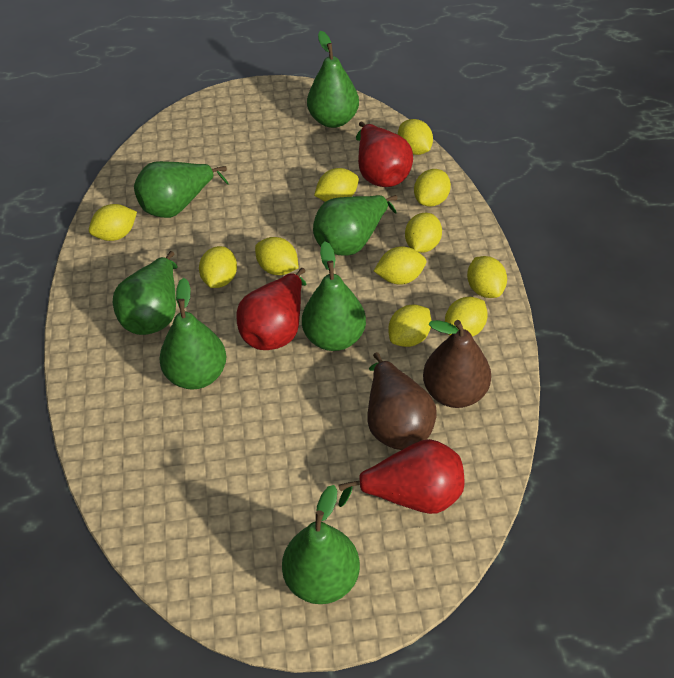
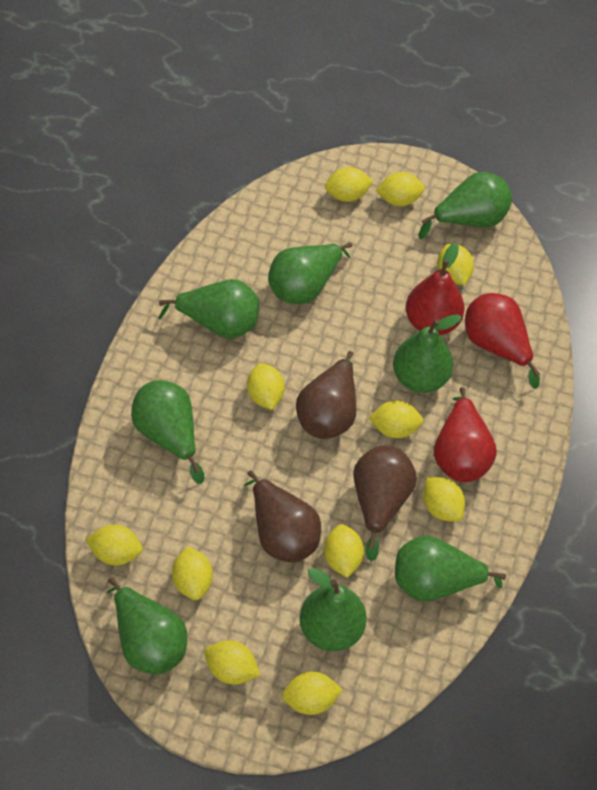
brown pear: [367,352,436,450] [423,320,491,408] = 2 -> [244,470,321,562] [296,351,356,439] [353,445,417,561] = 3
green pear: [113,251,178,335] [134,161,229,218] [159,278,226,390] [282,485,360,604] [302,242,366,351] [307,31,359,128] [313,195,398,256] = 7 -> [106,577,187,674] [131,380,204,484] [159,279,259,339] [268,242,352,304] [300,568,367,651] [393,314,462,393] [395,535,506,602] [419,172,512,239] = 8

